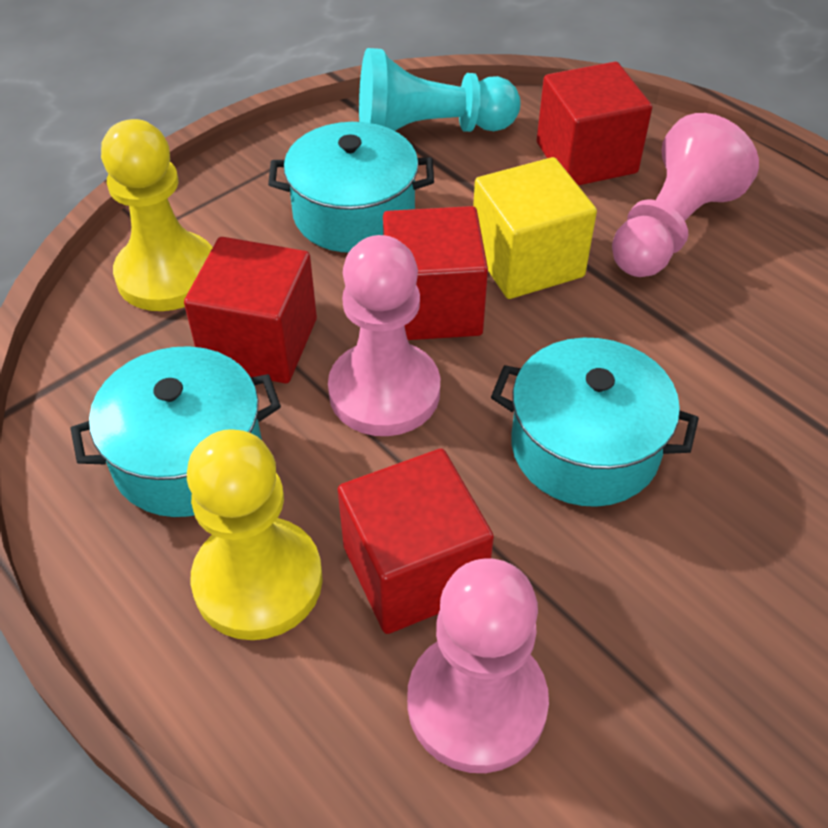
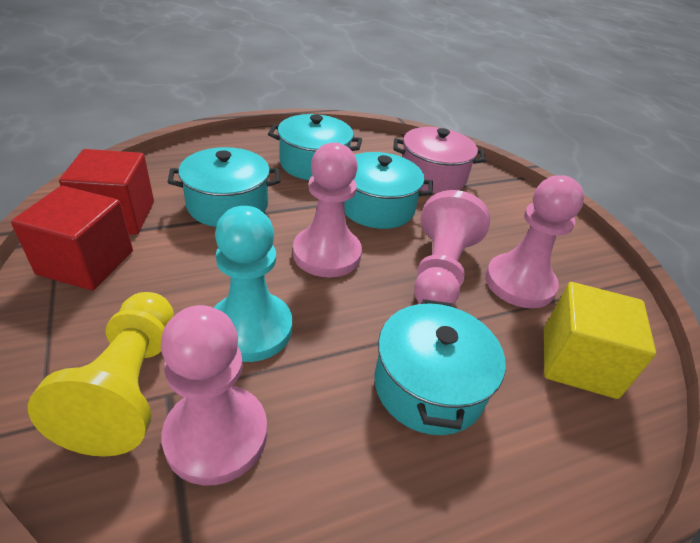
pink pawn: [328,235,440,436] [407,558,549,773] [612,113,759,277] = 3 -> [161,305,267,485] [293,142,362,277] [414,190,490,305] [485,175,584,308] = 4
pink pot: none = 0 -> [394,127,486,193] = 1
red cube: [184,237,317,383] [338,448,494,634] [383,206,488,340] [537,62,652,185] = 4 -> [11,186,133,290] [59,149,154,234] = 2
turquoise pot: [70,346,281,517] [268,122,434,253] [491,337,699,507] = 3 -> [167,147,280,227] [268,114,362,180] [344,152,433,229] [374,299,506,435] = 4
yellow pawn: [101,119,213,311] [187,429,323,640] = 2 -> [28,292,174,457] = 1

